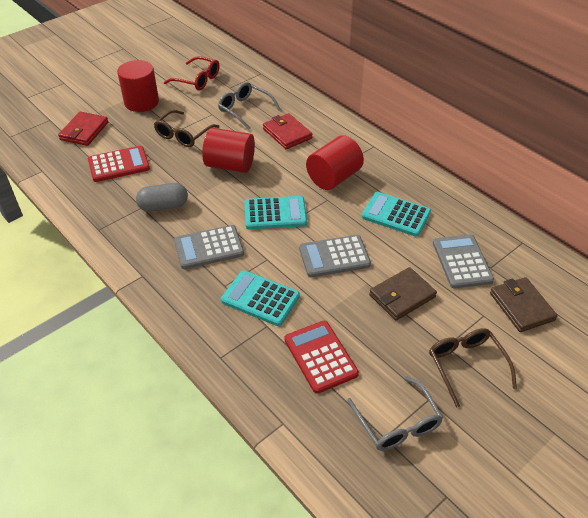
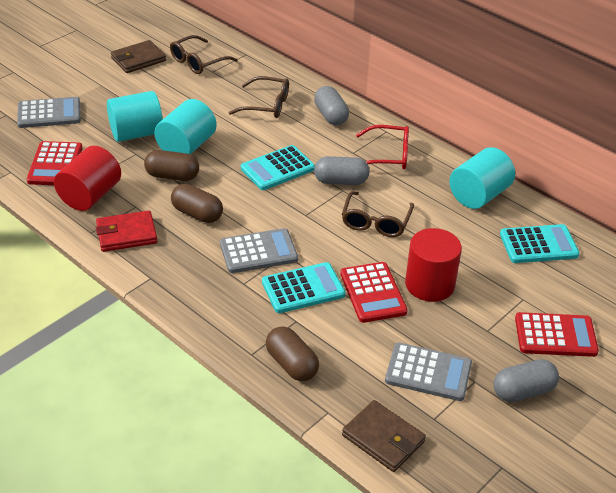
brown capsule: none = 0 -> [144,150,199,181] [171,184,223,223] [266,326,319,381] = 3
brown glasses: [154,110,219,147] [429,328,517,408] = 2 -> [170,35,238,74] [229,76,289,118] [342,191,414,237] = 3
grey capsule: [136,183,188,212] = 1 -> [314,86,349,125] [314,156,370,185] [494,359,559,402] = 3
grey glasses: [218,82,281,130] [347,376,443,451] = 2 -> none = 0
red calculator: [88,146,150,182] [285,321,359,394] = 2 -> [27,141,83,185] [340,262,408,323] [515,312,599,357] = 3
red cylinder: [117,60,159,112] [202,128,255,173] [306,136,364,190] = 3 -> [54,146,121,211] [405,228,462,302] = 2
red wallet: [58,111,108,146] [263,113,312,149] = 2 -> [96,210,157,252] = 1
turquoise cylinder: none = 0 -> [107,91,163,142] [154,99,217,155] [449,147,515,209] = 3

